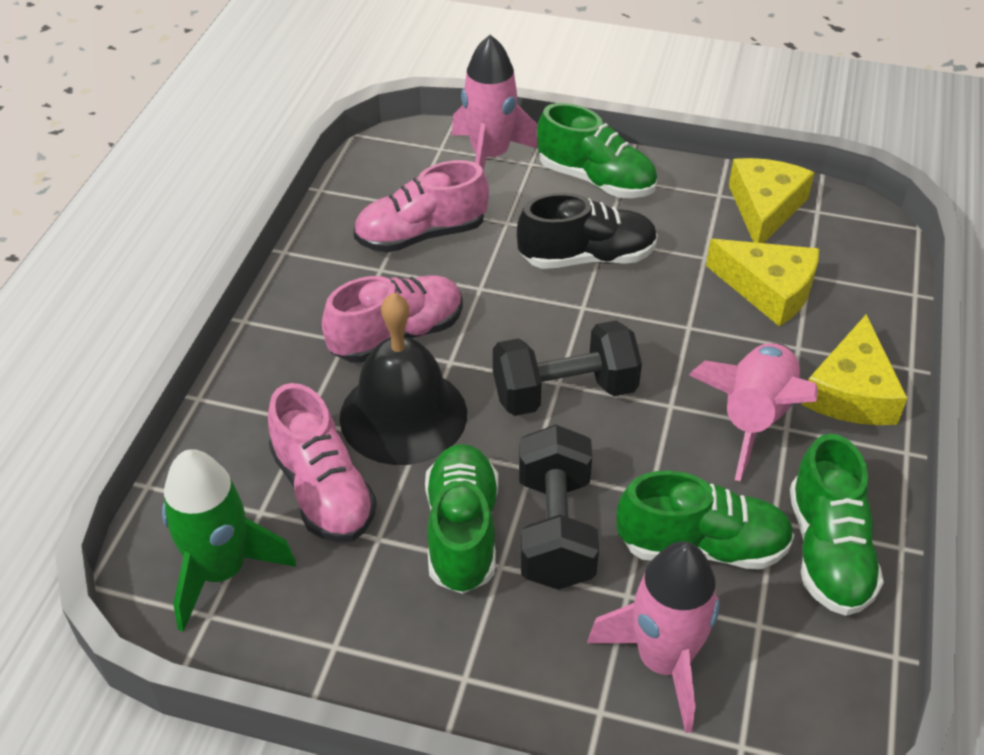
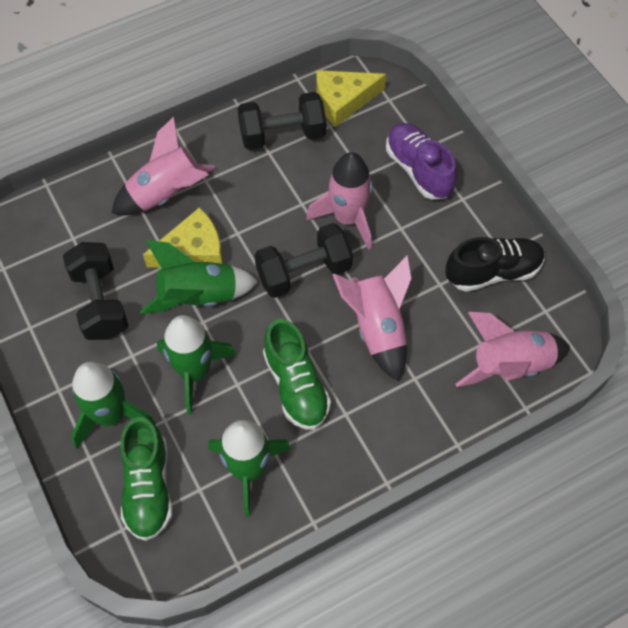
black bell: [340,293,467,465] = 1 -> none = 0
black dumbbell: [493,321,642,416] [519,424,599,590] = 2 -> [63,242,128,340] [237,92,326,150] [255,223,353,298] = 3
green rocket: [162,449,296,632] = 1 -> [71,362,156,449] [140,240,258,314] [157,315,237,415] [208,420,291,517] = 4
green shoe: [425,444,498,594] [537,103,657,198] [616,470,794,569] [790,434,884,616] = 4 -> [120,417,172,541] [263,319,331,430] = 2
pink rocket: [452,35,538,170] [587,542,720,733] [689,343,818,481] = 3 -> [111,117,215,215] [306,152,373,250] [333,255,412,382] [456,312,570,387] = 4
pink shoe: [268,383,377,542] [322,276,463,363] [353,160,489,253] = 3 -> none = 0
purple shoe: none = 0 -> [386,123,457,200] = 1
yellow cheese: [706,239,819,327] [729,158,815,243] [801,314,907,425] = 3 -> [143,207,223,268] [316,70,386,127] = 2

